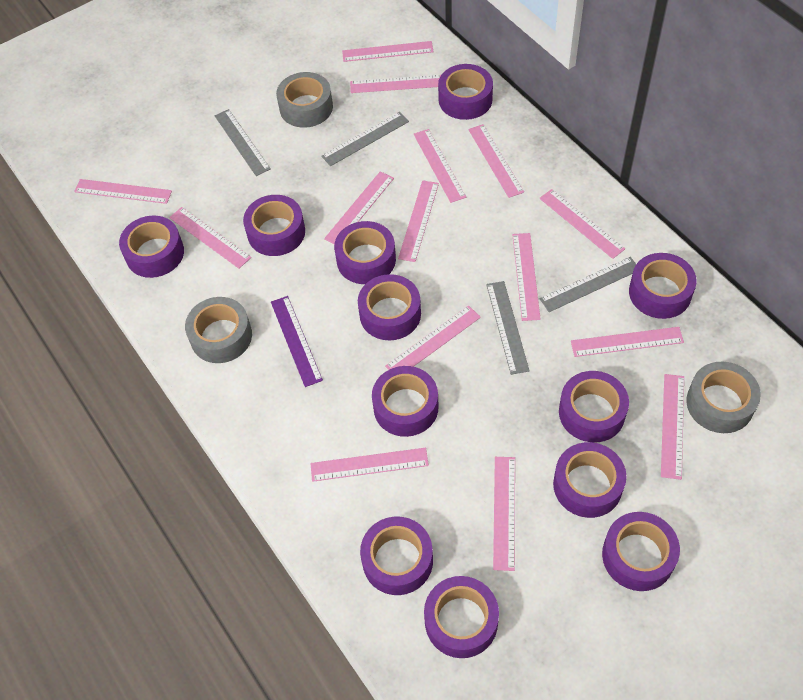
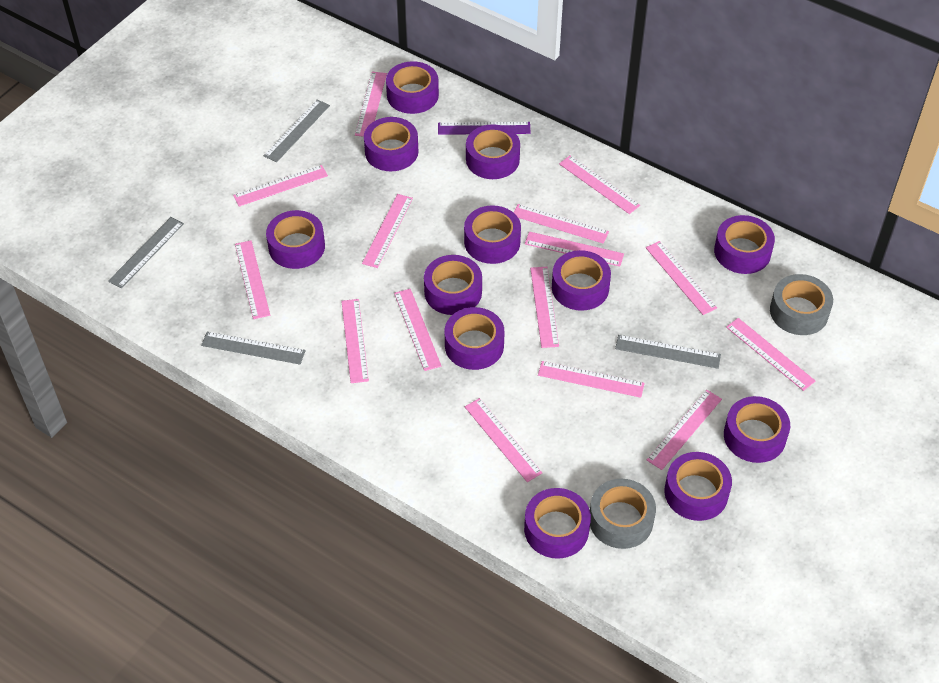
grey tape: [185,297,252,363] [276,72,333,128] [686,362,761,433] = 3 -> [590,479,656,549] [770,274,833,335] = 2

